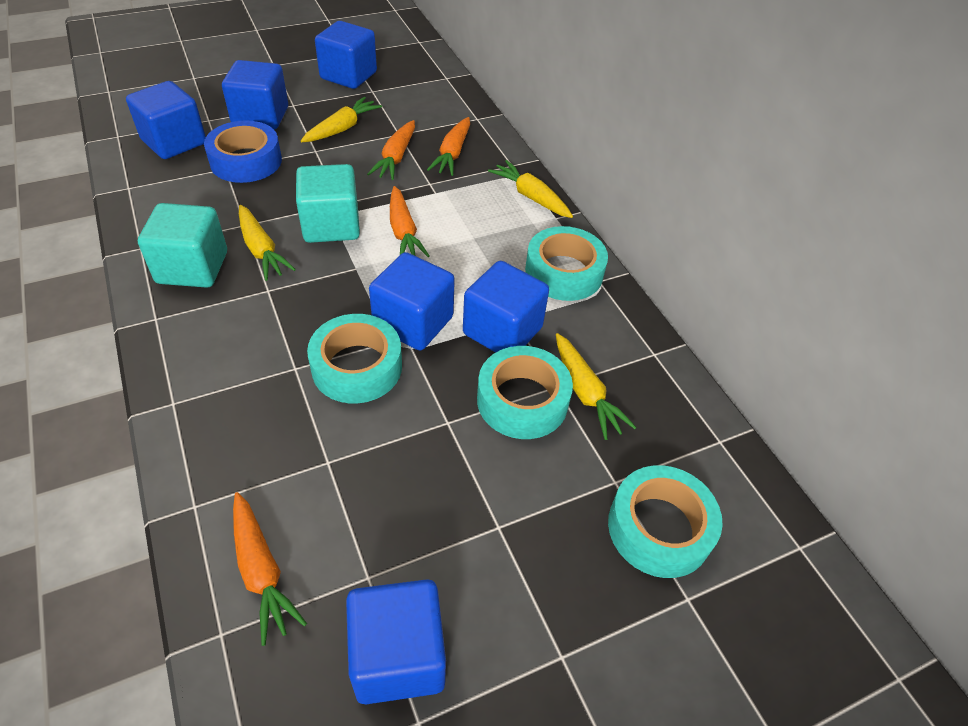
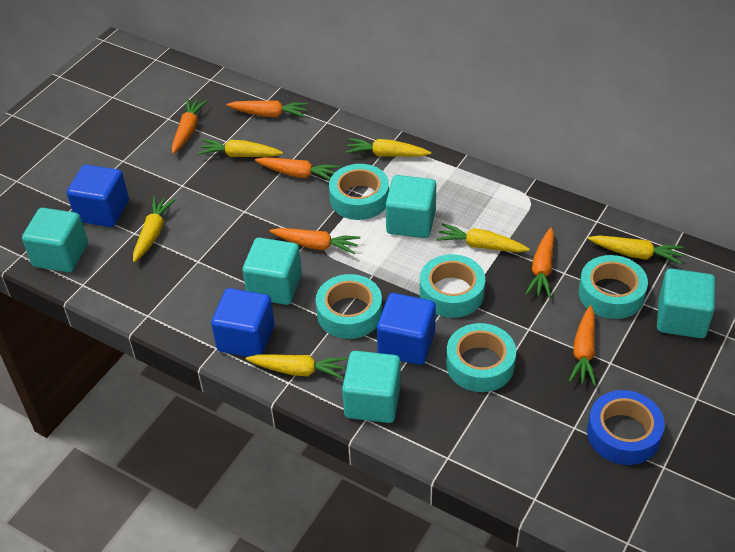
blue cube: [126,81,206,159] [222,60,288,130] [315,21,377,89] [346,579,446,704] [369,252,455,351] [463,261,549,353] = 6 -> [67,164,129,227] [211,288,275,357] [377,293,436,365] = 3
orange carrot: [233,492,307,646] [367,120,415,180] [390,186,430,257] [427,117,470,176] = 4 -> [172,99,207,154] [227,100,308,117] [255,157,340,180] [269,228,360,254] [526,228,554,298] [569,305,596,386] = 6
turquoise cube: [138,203,227,288] [296,164,360,243] = 2 -> [22,208,88,272] [242,238,302,305] [342,351,401,423] [386,175,436,238] [657,268,716,338] = 5
turquoise tape: [307,314,402,403] [477,346,573,439] [525,226,608,301] [608,465,723,578] = 4 -> [316,274,382,339] [329,164,389,220] [420,254,485,318] [446,323,516,392] [579,255,648,319] = 5
yellow carrot: [239,205,296,281] [301,97,382,142] [488,160,573,218] [556,333,637,440] = 4 -> [133,196,176,262] [198,139,283,157] [246,354,347,379] [346,138,431,157] [437,223,530,252] [588,235,684,264] = 6

